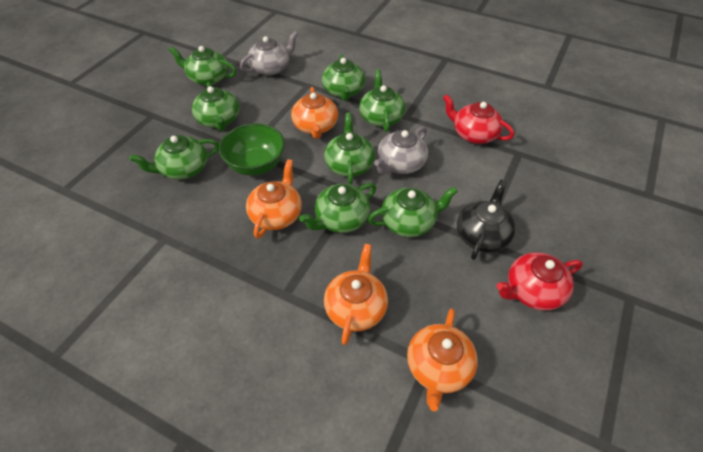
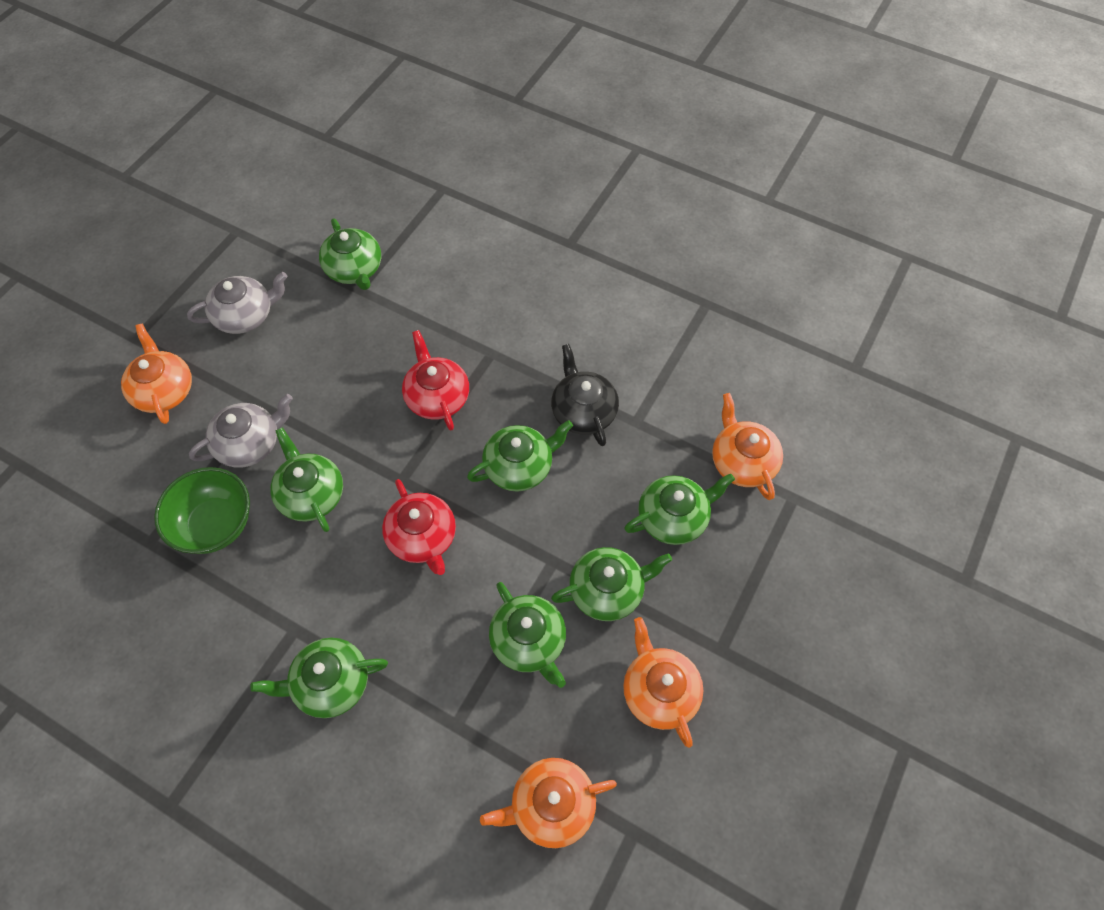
green teapot: [130,135,219,180] [169,46,236,86] [192,82,239,131] [299,183,376,233] [322,54,365,101] [324,113,375,184] [359,69,406,132] [368,187,458,237] = 8 -> [250,638,388,718] [270,427,343,532] [319,218,381,290] [467,420,573,492] [489,582,566,688] [551,547,672,621] [624,473,735,545] = 7

